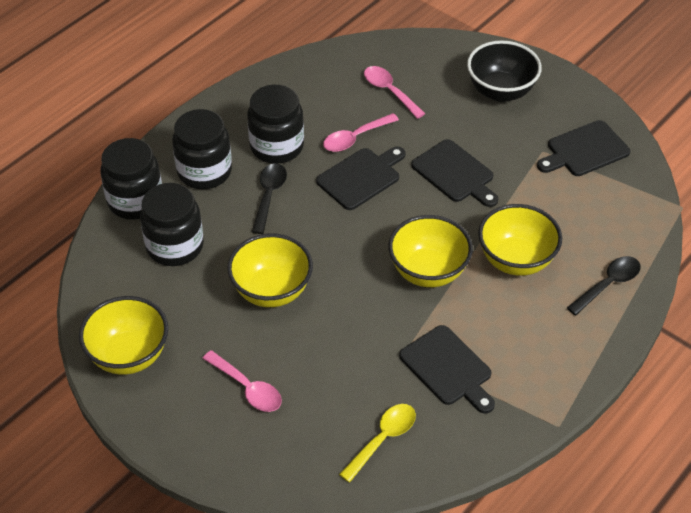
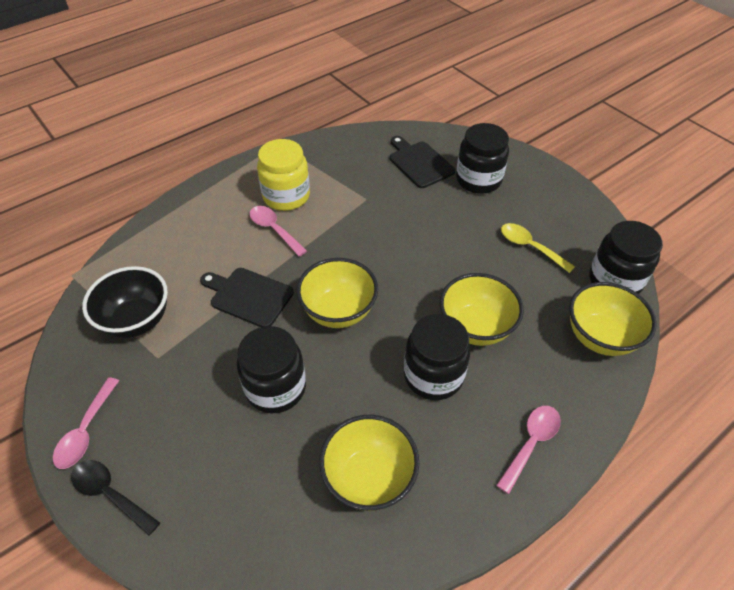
black cutting board: [316,146,406,210] [399,325,495,414] [411,139,498,207] [537,120,630,176] = 4 -> [200,268,294,327] [390,136,455,188] = 2
black spoon: [252,163,287,234] [567,256,641,315] = 2 -> [71,460,160,535] = 1
yellow jar: none = 0 -> [257,139,310,211] = 1

